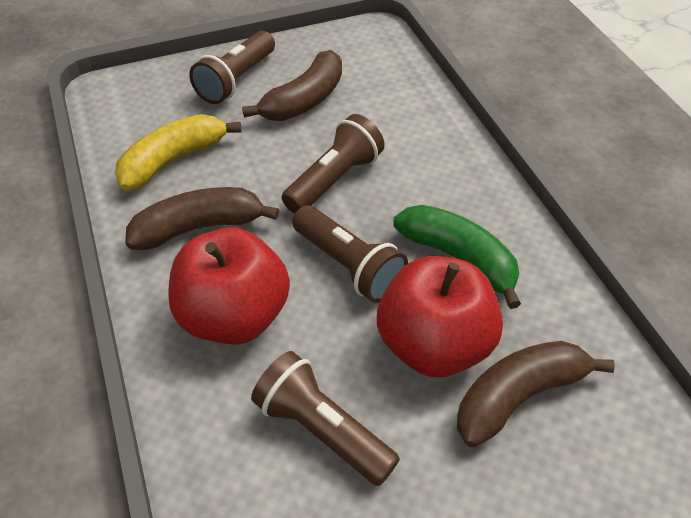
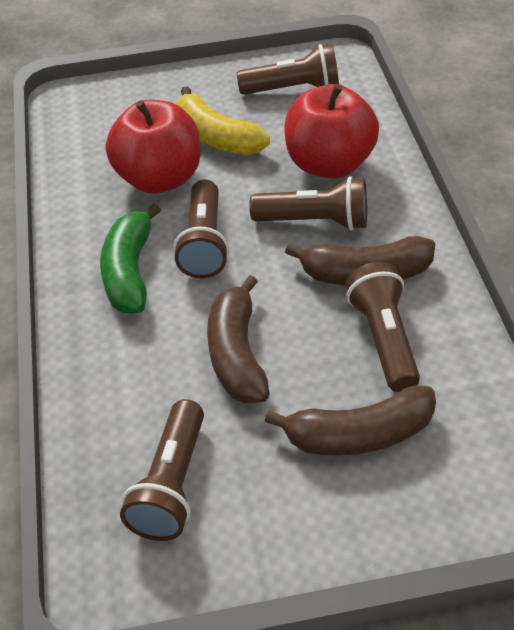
brown flashlight: [189,31,275,104] [251,351,400,486] [282,114,385,214] [292,205,408,303] = 4 -> [120,399,204,541] [173,179,229,278] [236,44,339,95] [249,176,367,231] [345,262,420,392] = 5

